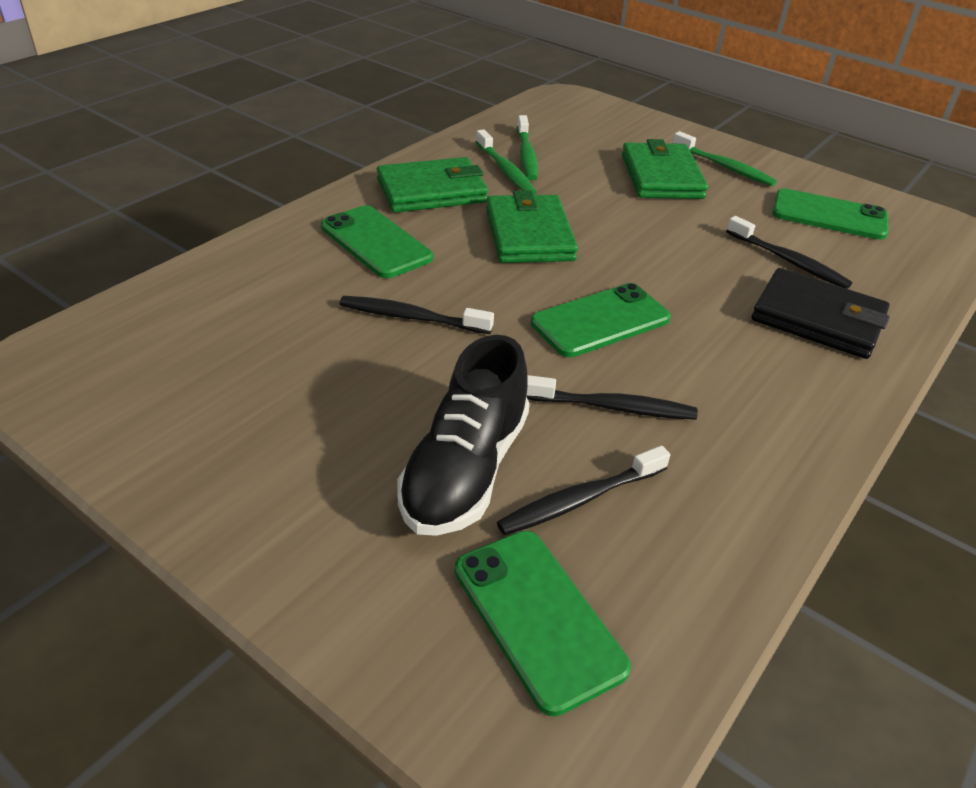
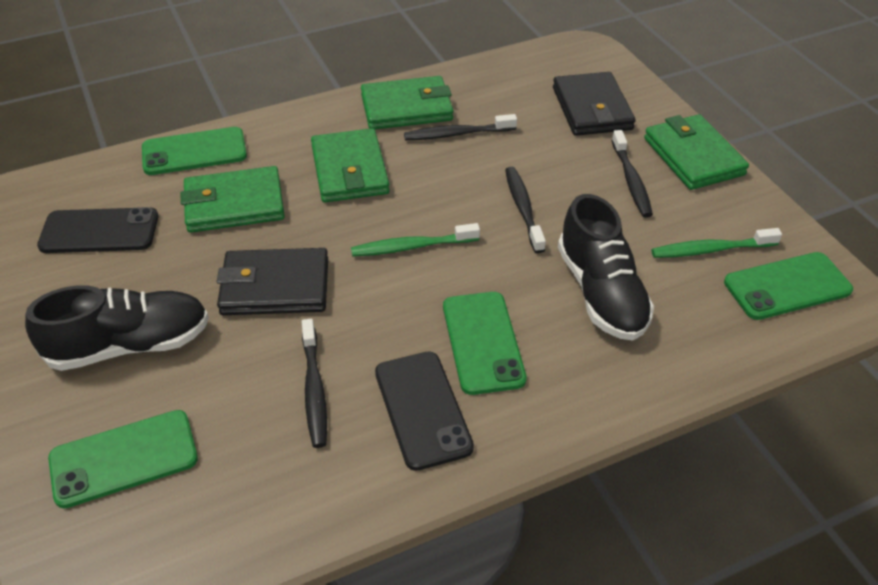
black phone: none = 0 -> [37,207,158,253] [375,351,474,471] = 2
black shoe: [397,335,530,536] = 1 -> [25,285,209,371] [558,194,654,340] = 2
black wallet: [752,268,890,359] = 1 -> [217,248,328,315] [553,72,636,136] = 2
green toothbrush: [476,129,536,195] [517,115,538,180] [673,131,777,186] = 3 -> [351,223,480,257] [652,228,782,258] = 2
green wallet: [377,157,488,213] [486,191,578,263] [622,139,708,199] = 3 -> [181,166,285,233] [311,128,390,203] [361,76,453,129] [644,114,749,190] = 4

